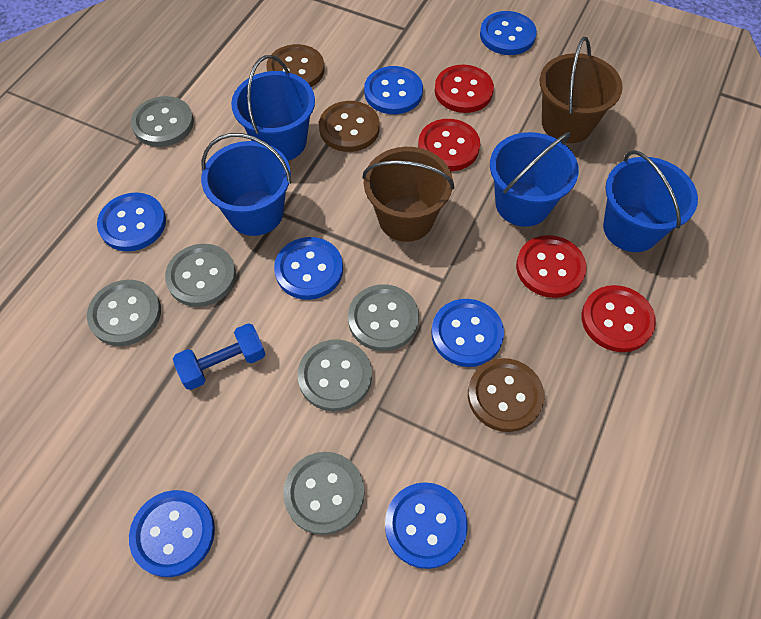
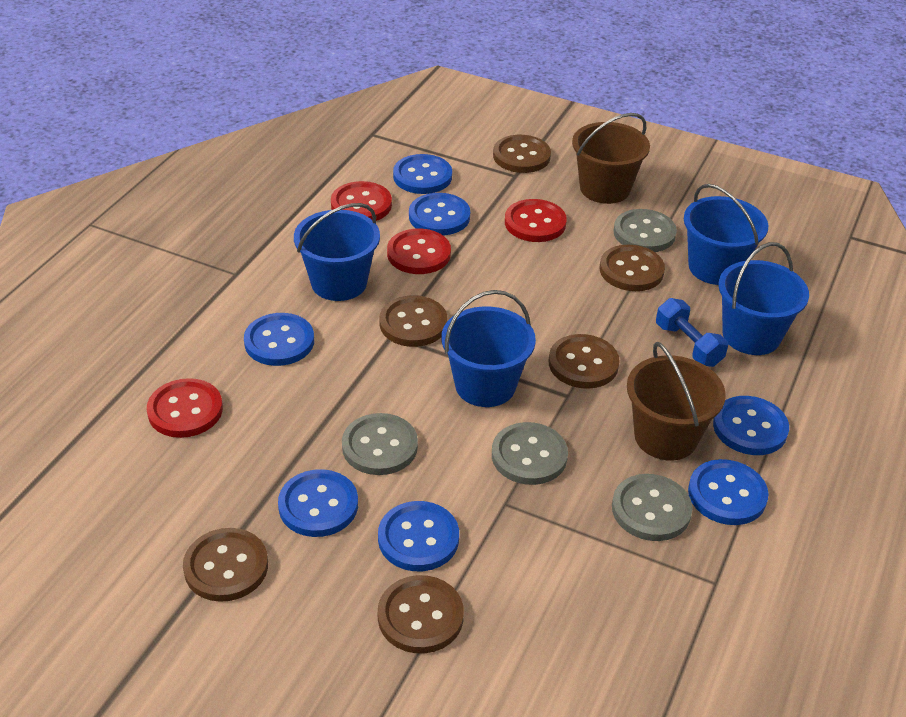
brown button: [266,44,325,87] [319,101,380,152] [468,358,544,432] = 3 -> [183,528,268,602] [378,575,464,653] [379,295,448,347] [493,135,551,173] [549,334,620,389] [600,245,665,291] = 6
grey button: [87,280,161,346] [131,96,194,147] [165,244,236,307] [283,452,364,535] [298,339,372,412] [348,284,419,351] = 6 -> [342,413,418,475] [492,422,568,485] [612,474,693,541] [613,209,677,252] = 4

